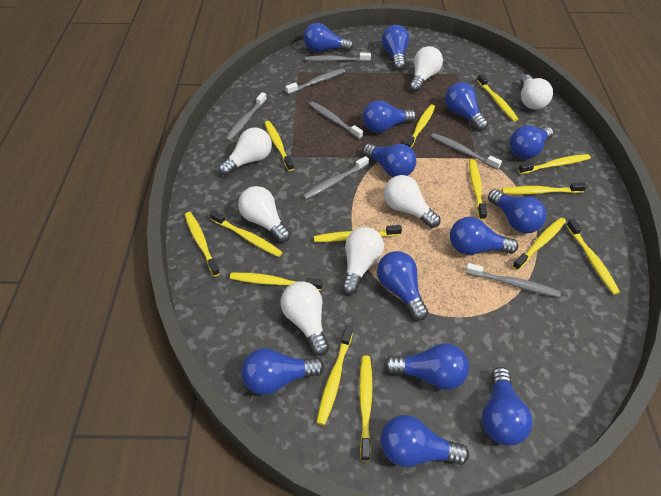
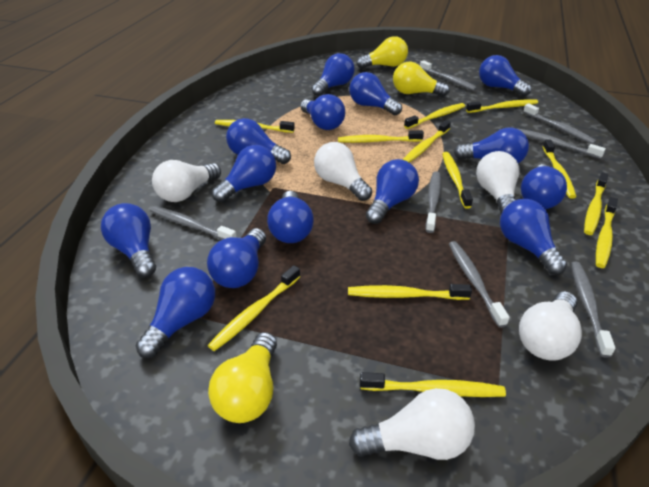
blue light bulb: [241,348,324,395] [304,23,354,52] [363,100,416,133] [363,144,416,177] [377,251,428,320] [380,415,469,467] [382,25,409,70] [384,343,469,390] [445,82,488,131] [450,217,518,255] [482,367,533,446] [488,189,547,234] [510,126,553,159] = 13 -> [101,203,156,277] [136,267,215,358] [207,228,266,288] [212,145,276,202] [226,118,291,164] [267,191,314,243] [300,94,345,130] [311,53,355,96] [349,72,402,115] [366,159,419,224] [454,127,529,164] [479,55,531,97] [500,199,567,275] [521,164,567,209] = 14
white light bulb: [219,128,272,176] [238,186,291,243] [281,281,329,356] [342,227,384,295] [384,175,440,228] [410,46,443,92] [521,74,553,110] = 7 -> [152,160,221,202] [314,142,372,201] [349,388,475,460] [476,151,519,214] [519,291,582,360] = 5
yellow light bulb: none = 0 -> [208,332,277,423] [356,36,408,69] [393,62,450,97] = 3
yellow toothbrush: [185,212,220,277] [210,210,283,257] [230,273,323,290] [265,121,294,171] [314,225,402,242] [316,326,353,425] [359,356,373,461] [405,105,435,148] [469,159,487,220] [477,74,518,121] [502,182,587,194] [512,218,566,270] [518,154,591,174] [566,219,620,295] = 14 -> [208,265,300,351] [215,120,295,133] [338,130,424,143] [348,284,472,300] [360,372,506,397] [403,120,451,162] [404,103,465,129] [442,152,473,209] [466,99,538,113] [543,139,576,199] [584,172,608,235] [596,197,618,268] = 12

